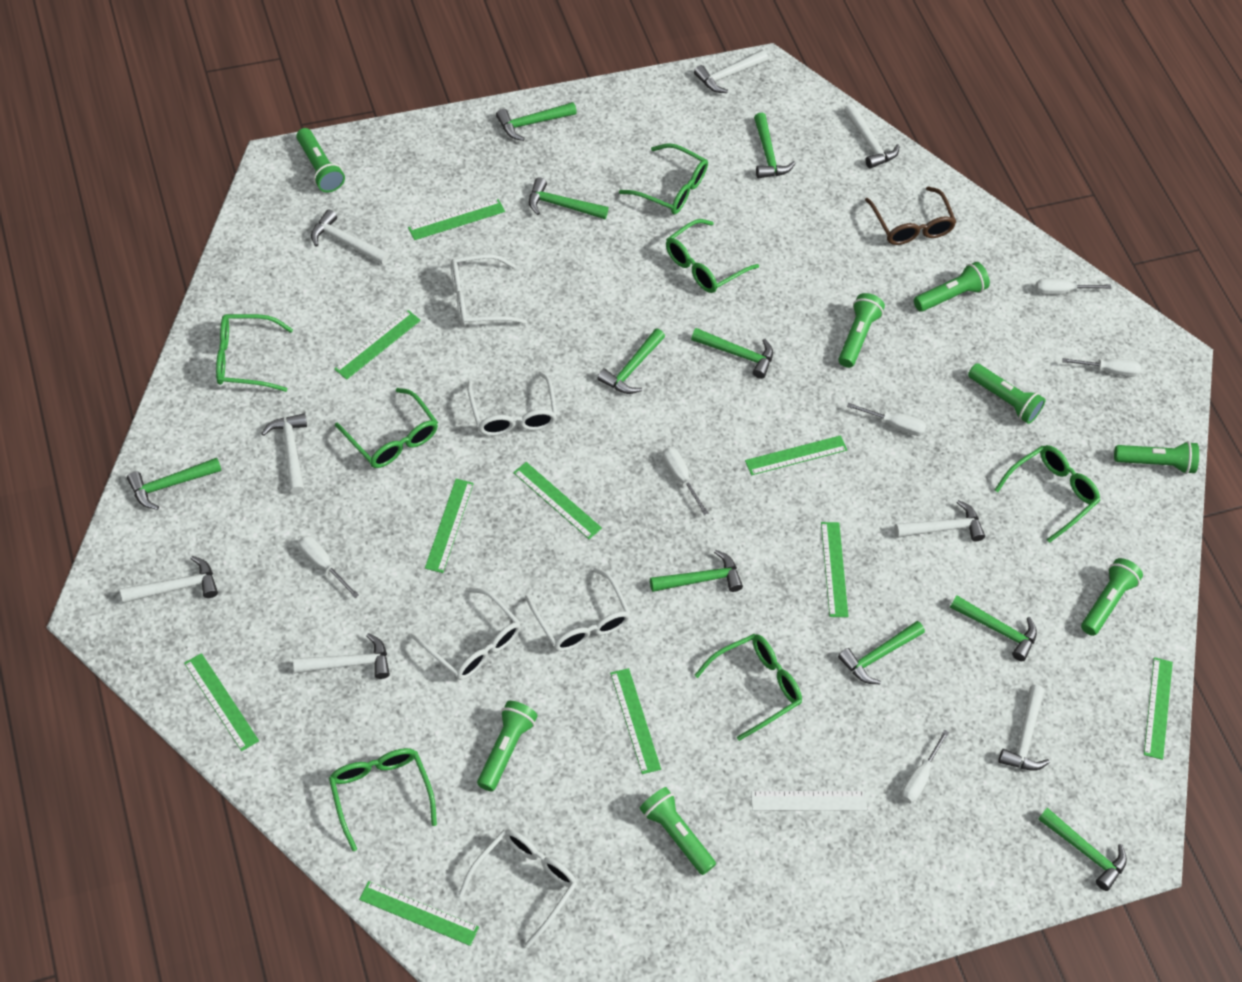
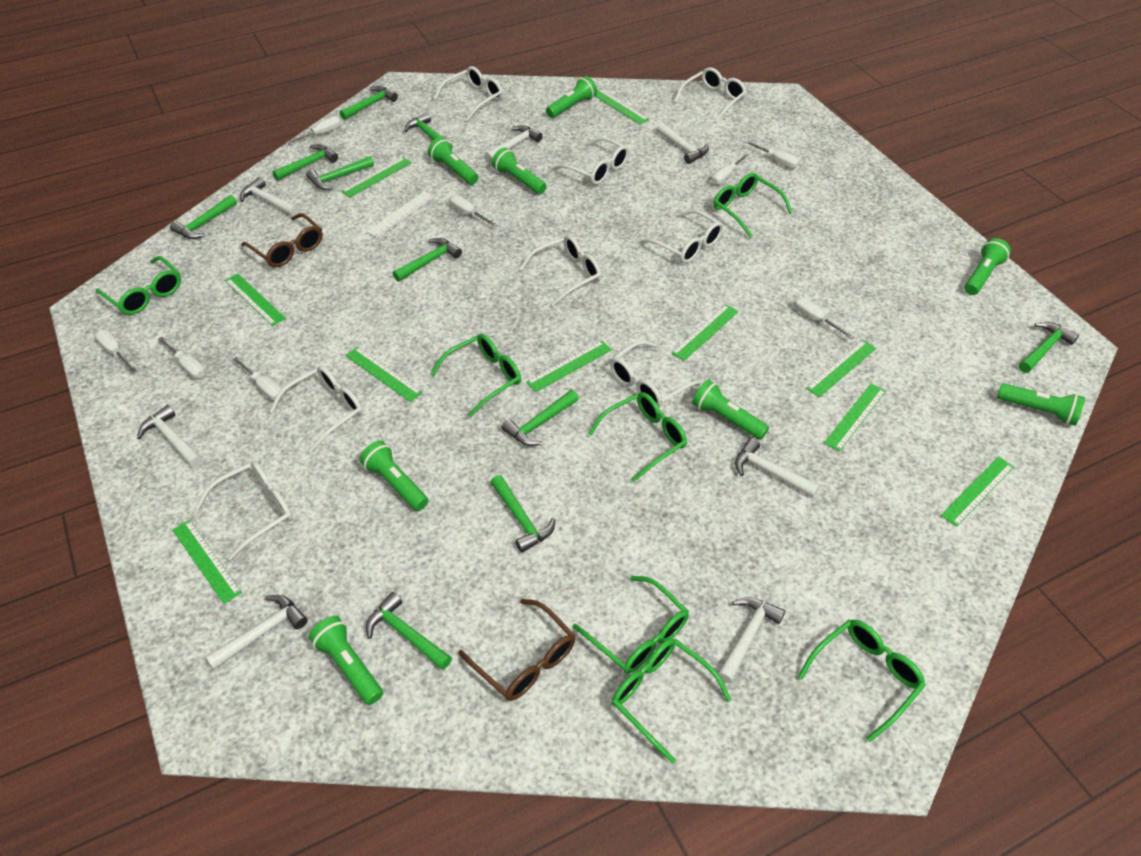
brown glasses: [865,186,956,245] = 1 -> [241,213,323,267] [458,599,575,701] = 2
white glasses: [411,587,521,680] [451,254,527,326] [459,829,577,948] [467,371,558,436] [525,567,631,651] = 5 -> [195,461,293,561] [269,366,363,453] [433,66,503,121] [519,235,601,306] [553,137,629,185] [610,340,703,408] [640,209,723,263] [674,67,747,122] = 8
white hammer: [120,556,218,603] [261,413,307,494] [293,633,390,679] [311,210,389,264] [694,50,768,93] [844,103,900,169] [894,500,985,542] [998,685,1050,771] = 8 -> [137,405,203,468] [206,595,308,670] [240,177,299,216] [485,125,543,162] [656,123,709,164] [718,597,785,683] [735,438,820,497] = 7
white screwdriver: [298,536,359,598] [662,447,709,515] [847,403,926,436] [901,730,949,803] [1036,278,1111,295] [1062,358,1141,377] = 6 -> [95,329,137,373] [158,337,205,379] [233,357,283,400] [287,117,341,144] [449,195,498,227] [711,152,751,185] [745,140,800,168] [794,297,854,339] = 8

